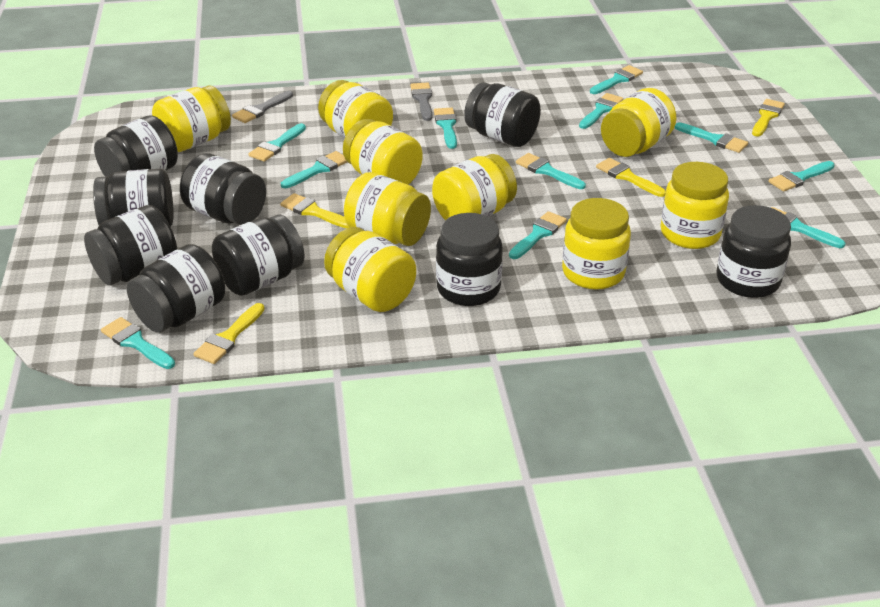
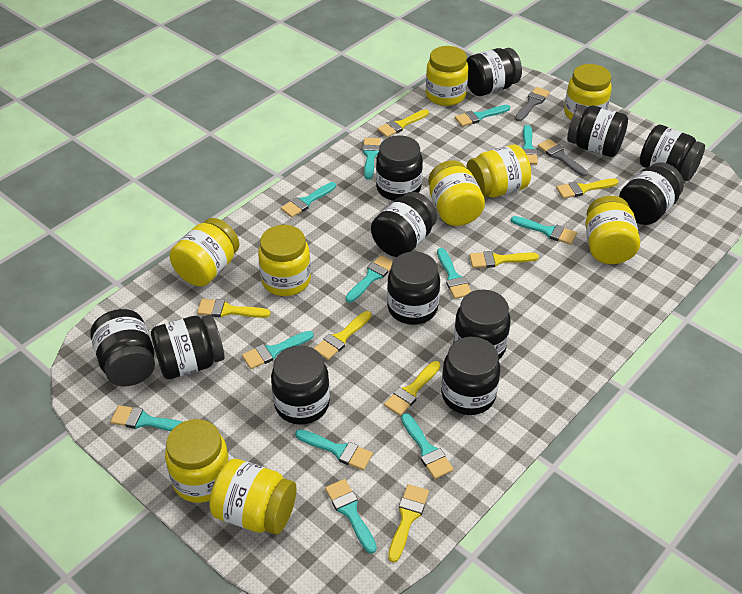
black jar: [84,205,177,285] [93,169,174,227] [94,115,178,177] [127,244,225,333] [180,153,266,225] [212,215,305,296] [436,213,503,306] [464,82,541,147] [716,205,791,298] = 9 -> [90,309,155,386] [151,315,225,379] [271,345,330,425] [371,192,437,257] [376,135,423,201] [387,252,440,325] [441,337,500,415] [454,290,511,359] [467,48,522,96] [567,105,628,157] [619,162,684,225] [640,125,705,181] = 12
turquoise brush: [101,317,175,369] [248,123,306,162] [281,151,347,188] [434,108,457,149] [509,211,567,259] [516,153,586,189] [579,93,623,129] [590,65,643,94] [675,122,748,153] [769,161,834,192] [771,207,846,248] = 11 -> [111,405,182,431] [242,331,314,369] [281,182,336,217] [295,429,373,470] [325,479,377,554] [345,255,393,303] [362,138,381,180] [401,413,454,479] [437,248,472,299] [455,105,510,127] [511,216,577,245] [522,125,538,165] = 12
yellow brush: [193,303,265,364] [280,193,350,228] [596,158,666,197] [752,99,785,137] = 4 -> [197,299,271,318] [314,311,372,360] [377,109,429,137] [384,361,440,416] [388,484,429,563] [469,251,539,268] [556,178,619,199] = 7

